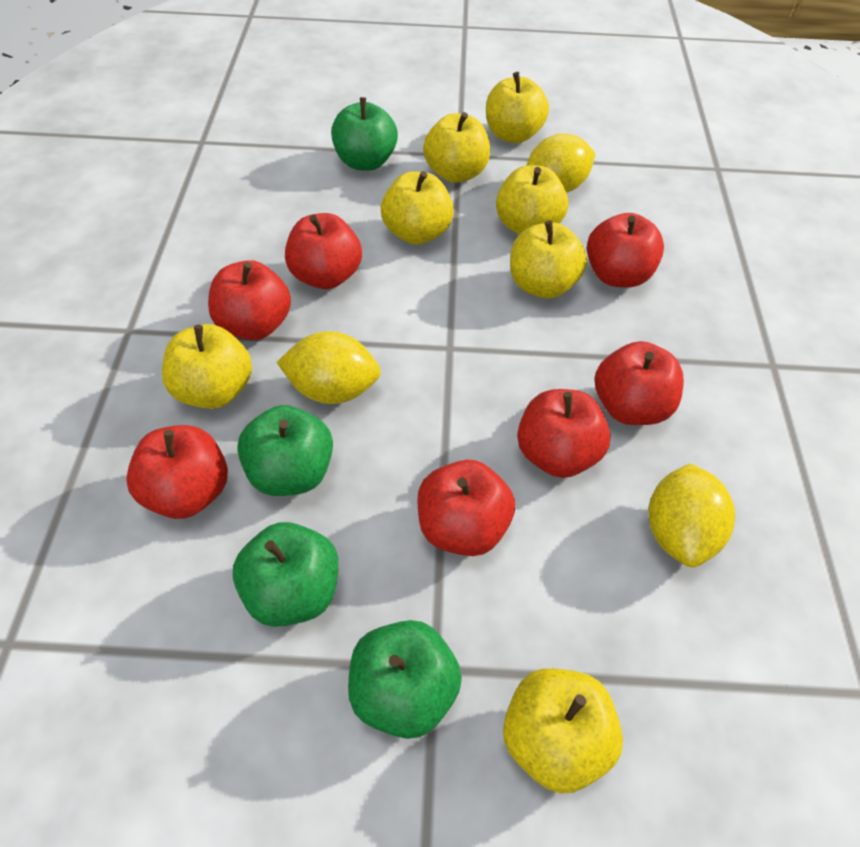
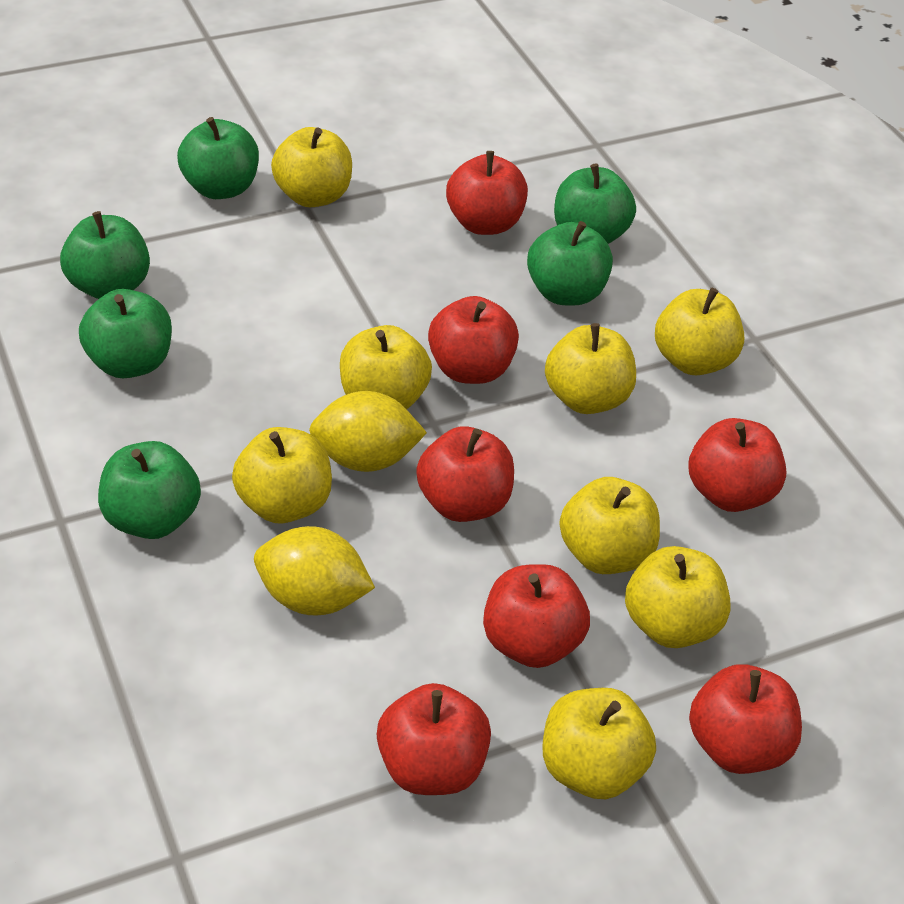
green apple: [233,522,338,627] [237,405,333,496] [331,97,398,171] [348,620,462,739] = 4 -> [60,211,150,299] [79,289,172,378] [98,441,201,539] [177,117,259,199] [527,221,613,306] [554,164,636,244] = 6
yellow apple: [162,324,252,409] [381,171,454,245] [423,112,490,183] [486,72,549,143] [496,165,568,235] [503,668,623,794] [510,220,587,298] = 7 -> [232,427,332,523] [271,127,352,207] [340,325,432,409] [543,688,656,799] [545,323,636,414] [559,477,660,574] [625,546,731,648] [655,288,744,375] = 8
yellow lemon: [277,331,381,404] [526,134,596,193] [648,464,735,567] = 3 -> [254,526,375,615] [309,391,427,472] = 2

